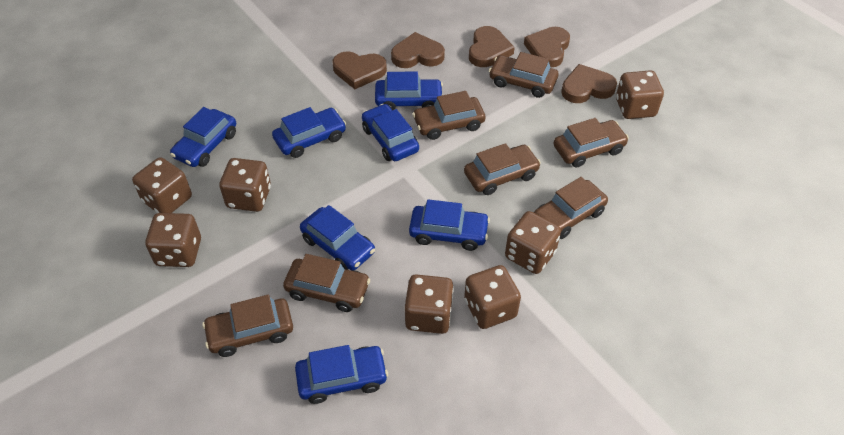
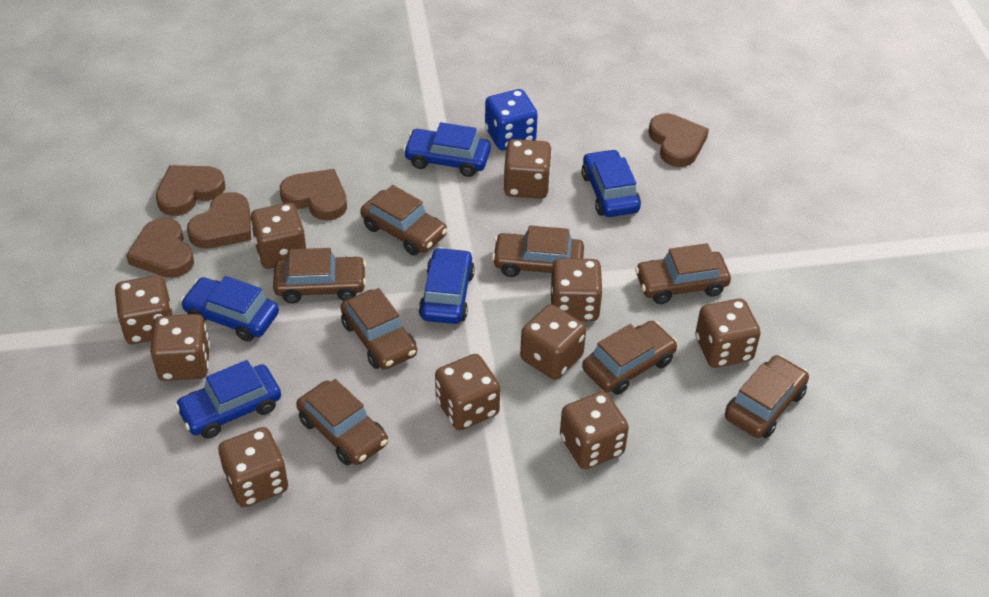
blue car: [170,107,236,167] [272,107,346,158] [295,345,388,404] [300,205,375,270] [362,104,419,161] [375,71,443,110] [409,199,490,251] = 7 -> [175,360,281,439] [181,276,279,342] [403,122,491,177] [418,247,475,324] [581,149,641,217] = 5
blue dice: none = 0 -> [485,89,538,150] = 1
brown car: [202,295,293,357] [283,254,370,312] [412,91,485,140] [464,143,541,195] [489,52,558,98] [534,177,608,239] [554,118,629,168] = 7 -> [273,248,366,303] [296,379,388,465] [340,288,417,370] [360,185,448,255] [492,226,584,277] [582,321,678,395] [635,243,731,304] [725,355,809,438] = 8
brown dice: [132,157,192,213] [145,213,201,267] [219,158,271,212] [405,274,454,334] [464,265,521,329] [505,211,561,274] [616,70,664,119] = 7 -> [115,275,172,344] [150,314,210,381] [218,427,288,507] [250,203,307,269] [435,354,500,430] [504,139,552,199] [520,304,586,380] [550,258,603,321] [560,391,629,469] [695,298,761,368] = 10

